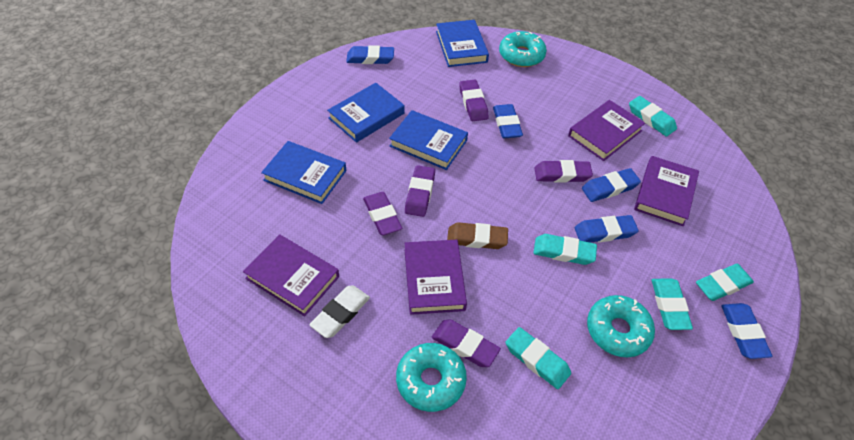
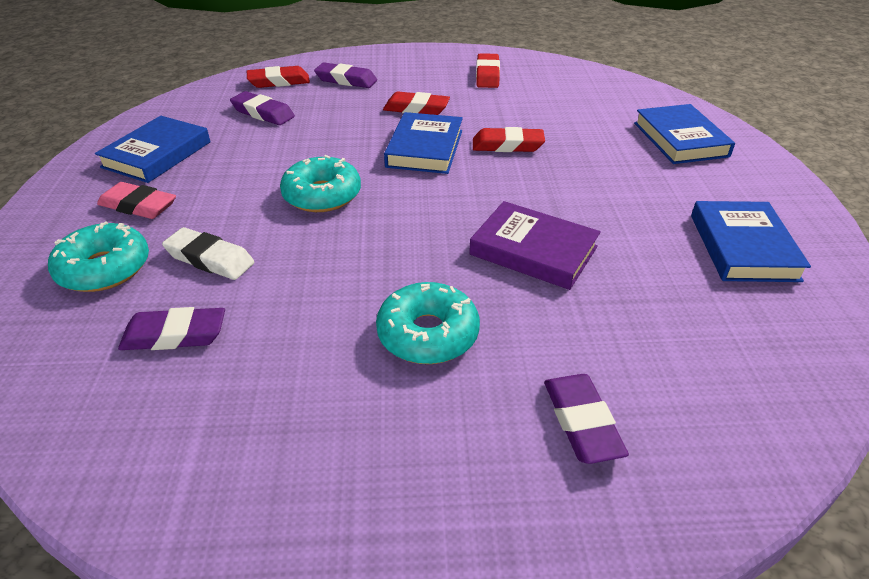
blue eraser: [346,45,394,64] [493,104,523,138] [575,215,639,242] [582,168,641,202] [721,303,772,359] = 5 -> none = 0
brown eraser: [447,222,508,249] = 1 -> none = 0
pink eraser: none = 0 -> [97,182,176,219] = 1
purple book: [243,234,339,316] [405,240,467,315] [568,100,645,161] [634,156,699,226] = 4 -> [469,201,601,290] = 1
purple eraser: [363,192,402,235] [405,165,435,217] [432,319,501,367] [459,80,489,121] [535,160,593,183] = 5 -> [118,307,225,350] [230,91,295,125] [314,63,377,88] [544,374,629,464] = 4
red eraser: none = 0 -> [247,66,310,88] [383,92,450,115] [473,127,545,152] [476,53,500,88] = 4
turquoise eraser: [506,327,571,389] [533,234,597,265] [629,96,677,137] [652,279,693,330] [696,264,754,301] = 5 -> none = 0

